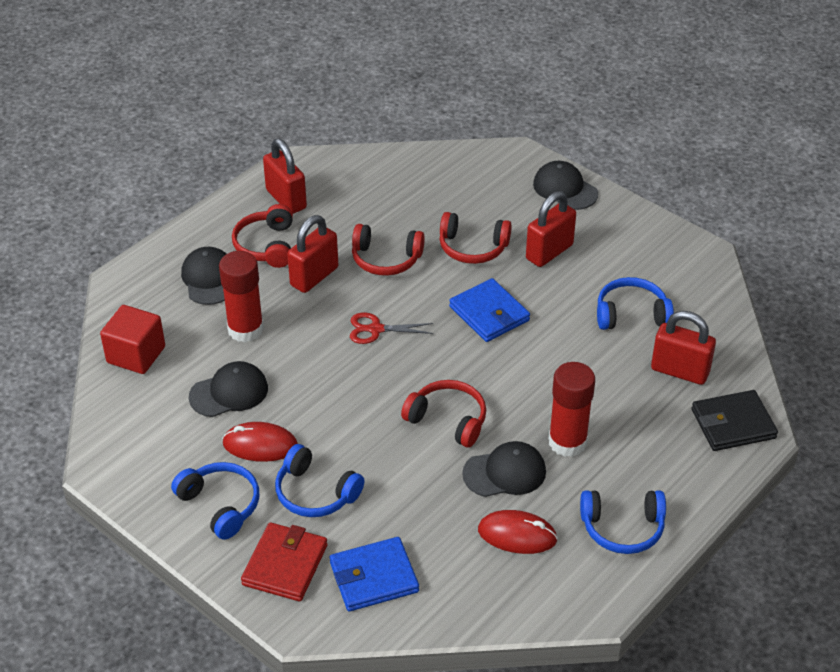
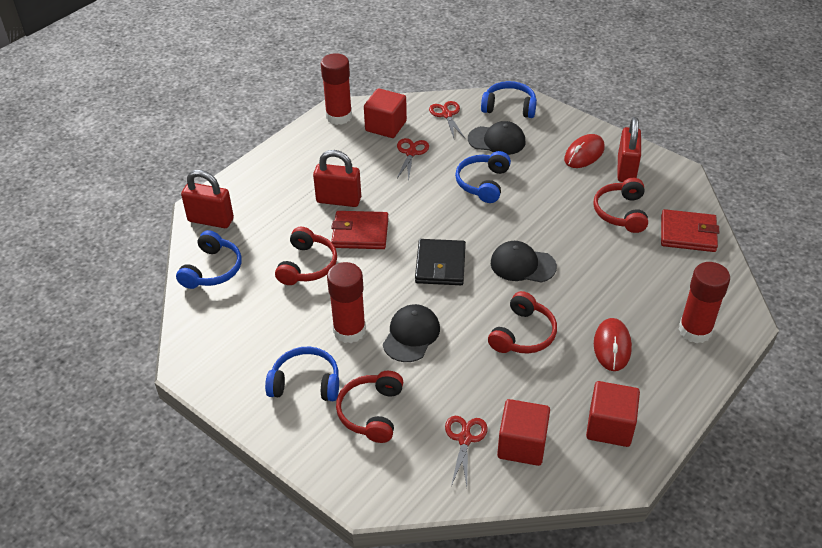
black cap: [181,247,226,305] [189,361,268,417] [462,441,546,497] [533,161,598,210] = 4 -> [383,304,440,362] [468,121,526,155] [491,241,557,283] = 3
blue wallet: [330,537,419,611] [449,278,530,342] = 2 -> none = 0
red cube: [100,305,165,374] = 1 -> [364,88,407,138] [497,399,550,466] [586,381,640,447] = 3
red glue stick: [219,251,264,342] [548,362,595,457] = 2 -> [321,53,352,125] [327,262,366,343] [678,262,730,343] = 3
red padlock: [263,139,307,214] [287,215,338,293] [526,191,576,267] [651,311,716,385] = 4 -> [181,170,234,228] [313,150,361,207] [617,117,641,182] = 3
red scissors: [350,313,433,344] = 1 -> [397,138,429,181] [429,101,465,138] [445,416,487,486] = 3
red wallet: [241,522,328,601] = 1 -> [331,211,388,249] [661,209,719,252] = 2

